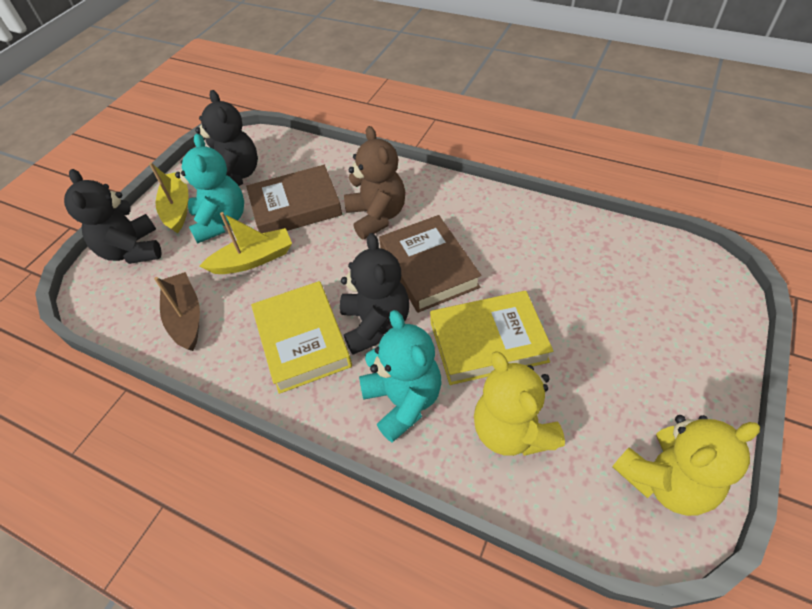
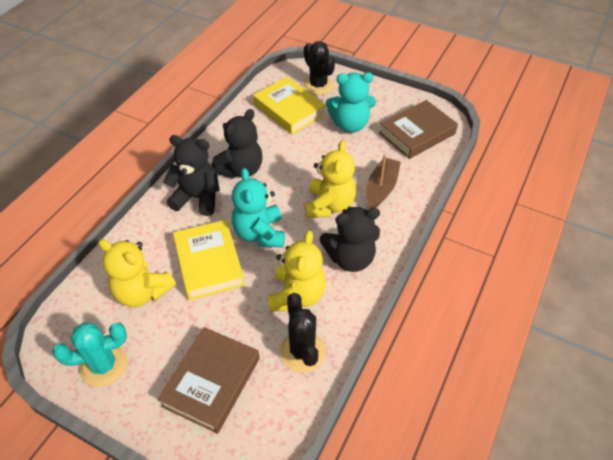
black cactus: none = 0 -> [280,293,326,373] [303,41,335,95] = 2
brown teddy bear: [344,126,405,240] = 1 -> none = 0
turquoise cactus: none = 0 -> [52,323,127,387] = 1
yellow boat: [149,162,189,234] [199,212,292,274] = 2 -> none = 0
yellow teddy bear: [474,351,565,456] [612,415,760,516] = 2 -> [98,239,176,307] [268,231,326,311] [305,140,356,218] = 3

